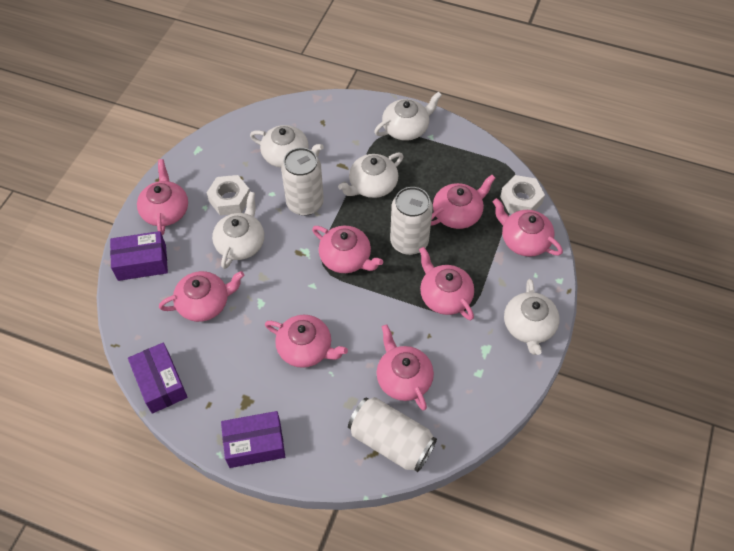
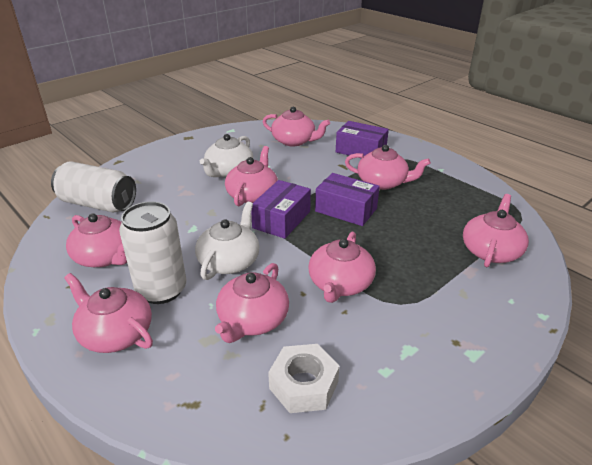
white can: [281,148,324,216] [348,397,437,472] [390,187,433,255] = 3 -> [51,161,136,213] [119,202,186,304] = 2
white nut: [207,175,250,216] [500,175,545,214] = 2 -> [268,344,340,413] = 1
white teapot: [212,192,264,269] [250,125,324,168] [338,153,403,198] [374,92,442,141] [504,279,560,355] = 5 -> [195,201,259,280] [200,134,253,177] = 2

